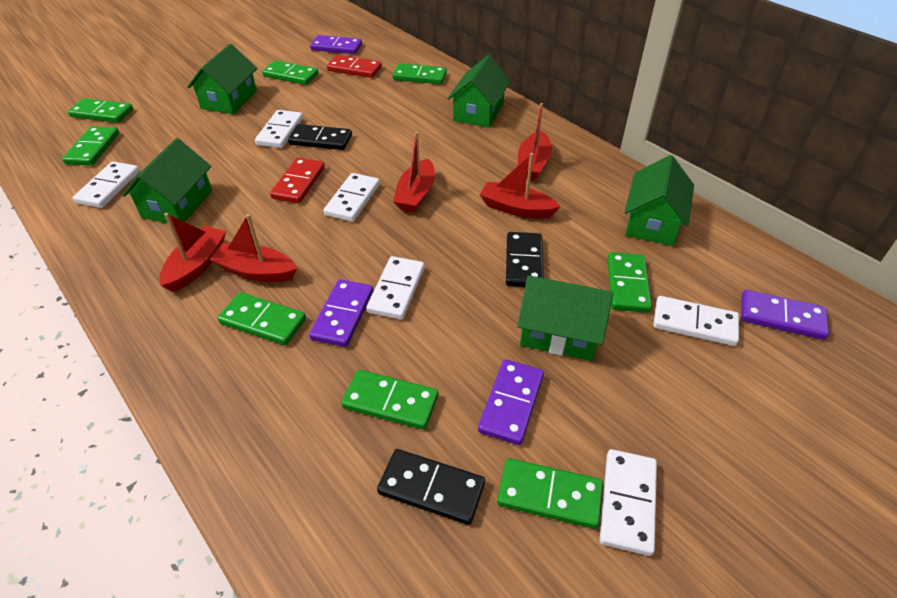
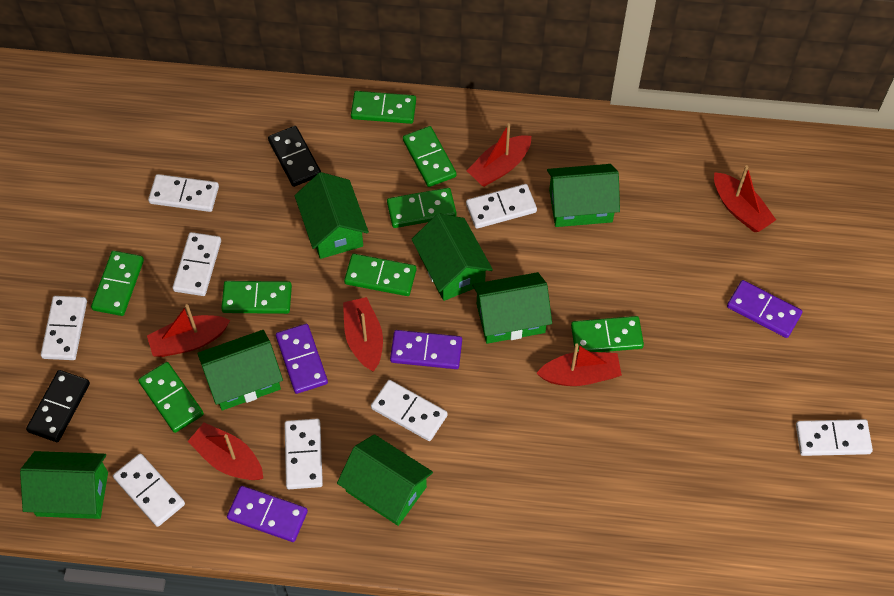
black domino: [288,124,352,150] [377,449,485,525] [506,232,544,287] = 3 -> [26,370,90,442] [268,126,321,187] = 2
green house: [123,138,212,223] [187,44,257,114] [447,55,511,128] [517,275,613,361] [625,155,694,246] = 5 -> [20,451,108,519] [197,330,283,410] [295,172,369,259] [337,434,433,526] [412,213,493,301] [472,272,552,344] [547,164,620,227] = 7
red boat: [159,213,226,292] [210,214,297,282] [393,132,435,213] [480,153,561,219] [518,103,552,180] = 5 -> [147,304,230,357] [187,423,263,480] [343,297,383,372] [467,123,531,187] [536,343,622,386] [714,165,776,232] = 6
red domino: [270,158,325,203] [327,55,382,78] = 2 -> none = 0
white domino: [73,162,140,208] [255,110,303,148] [324,173,380,222] [366,256,425,320] [600,449,657,556] [653,296,739,346] = 6 -> [41,296,87,360] [113,453,185,527] [148,174,219,212] [173,232,221,296] [284,419,323,489] [371,380,448,441] [466,184,537,229] [796,419,873,456] = 8

